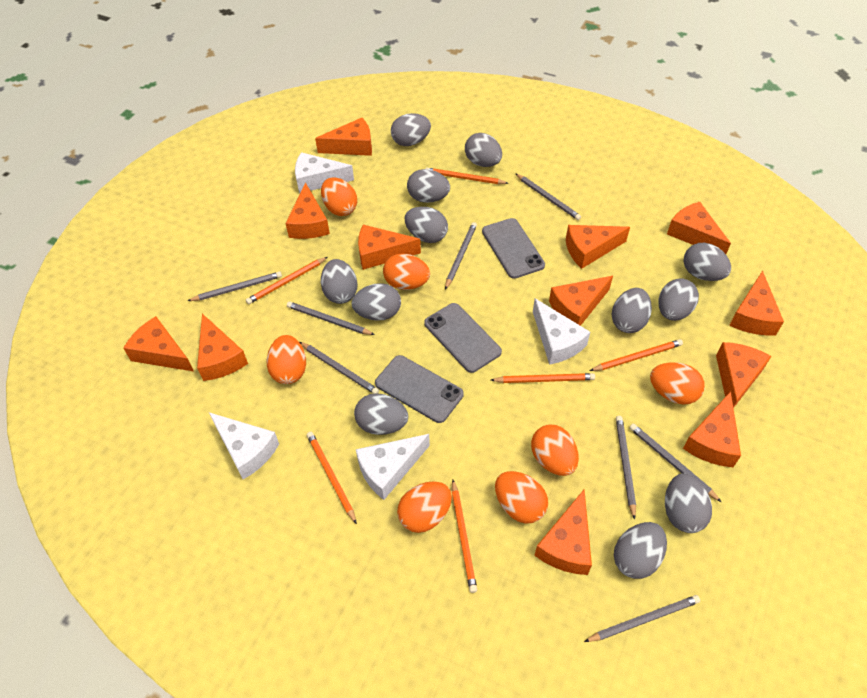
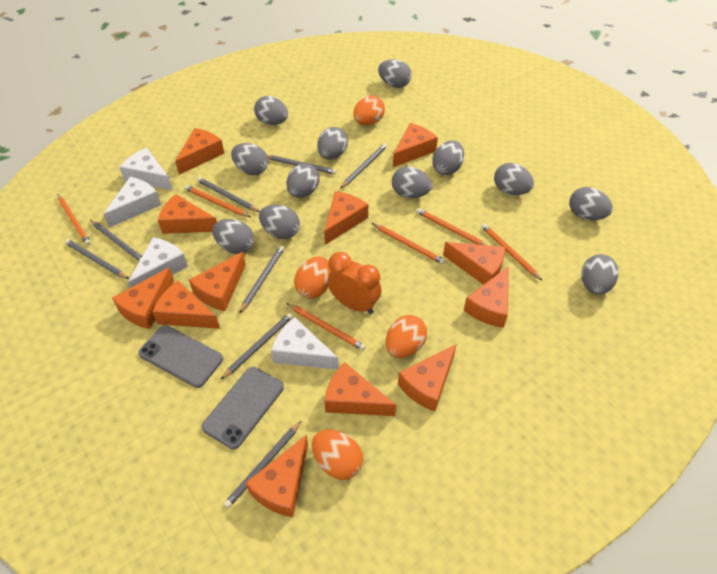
grey phone: [375,355,464,423] [424,303,502,373] [482,218,545,279] = 3 -> [138,325,223,388] [202,367,284,449] = 2
orange clock: none = 0 -> [327,252,382,314] = 1
orange egg: [267,335,306,384] [321,177,357,216] [383,253,430,290] [397,481,452,533] [495,471,548,524] [531,425,579,476] [650,362,705,405] = 7 -> [294,256,331,299] [312,430,363,480] [353,95,385,125] [386,315,427,358] = 4

